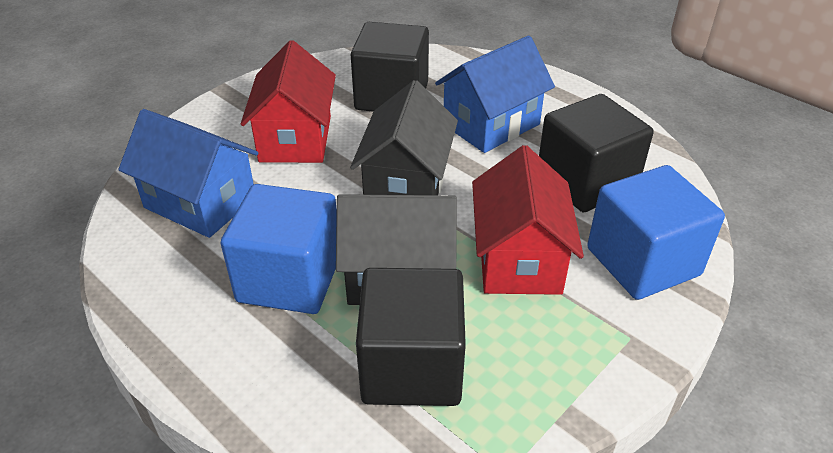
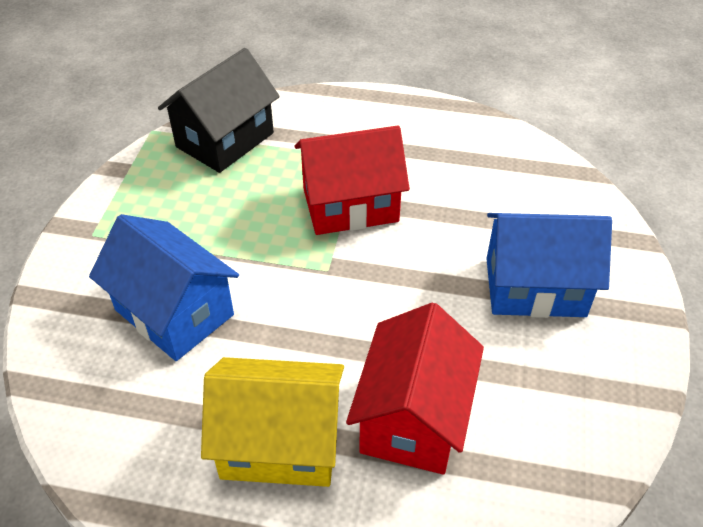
black cube: [351,22,429,112] [356,268,466,406] [539,94,654,212] = 3 -> none = 0
black house: [336,194,457,305] [350,80,458,195] = 2 -> [158,48,280,173] = 1
blue cube: [221,184,337,314] [587,165,725,300] = 2 -> none = 0
yellow house: none = 0 -> [201,357,344,487] = 1

